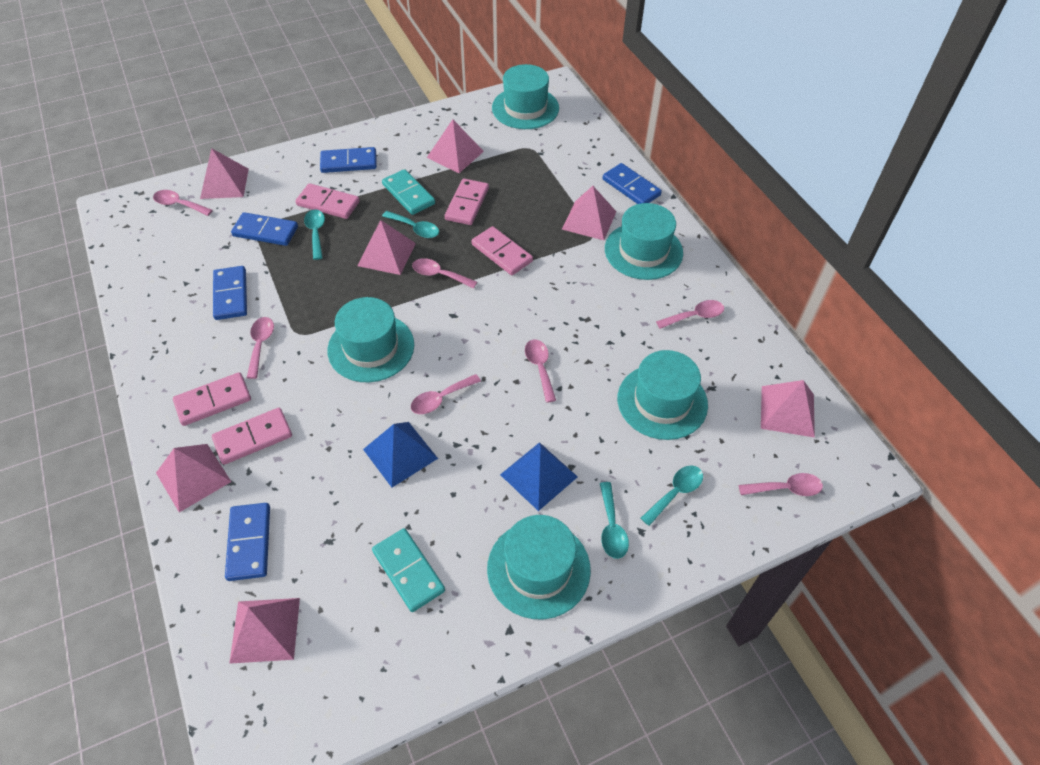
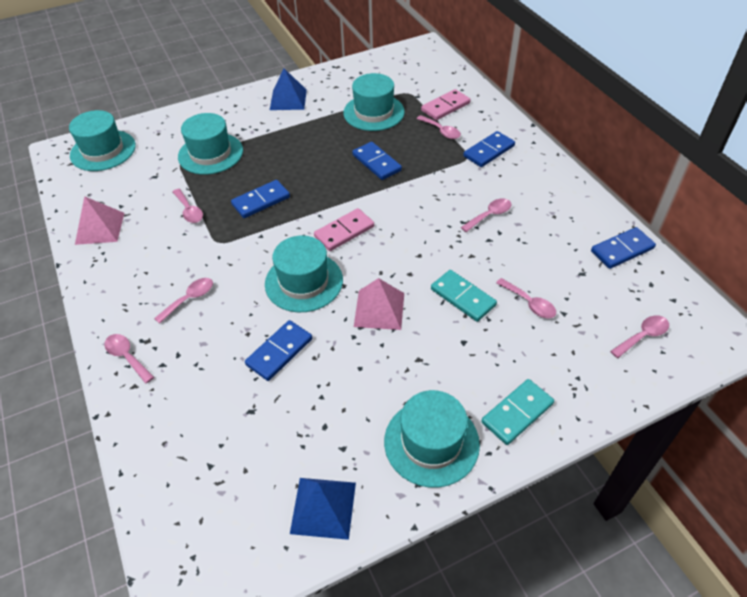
pink domino: [173,372,251,426] [212,408,292,465] [295,183,360,219] [445,179,489,225] [471,226,533,275] = 5 -> [314,208,374,251] [421,89,471,120] = 2
pink pyramid: [156,444,231,512] [200,148,249,199] [229,598,300,664] [357,220,416,275] [427,119,484,173] [562,186,616,240] [761,380,815,438] = 7 -> [75,196,124,245] [354,278,404,330] = 2
turquoise spoon: [304,210,325,260] [382,211,439,238] [600,482,629,559] [641,465,703,526] = 4 -> none = 0

